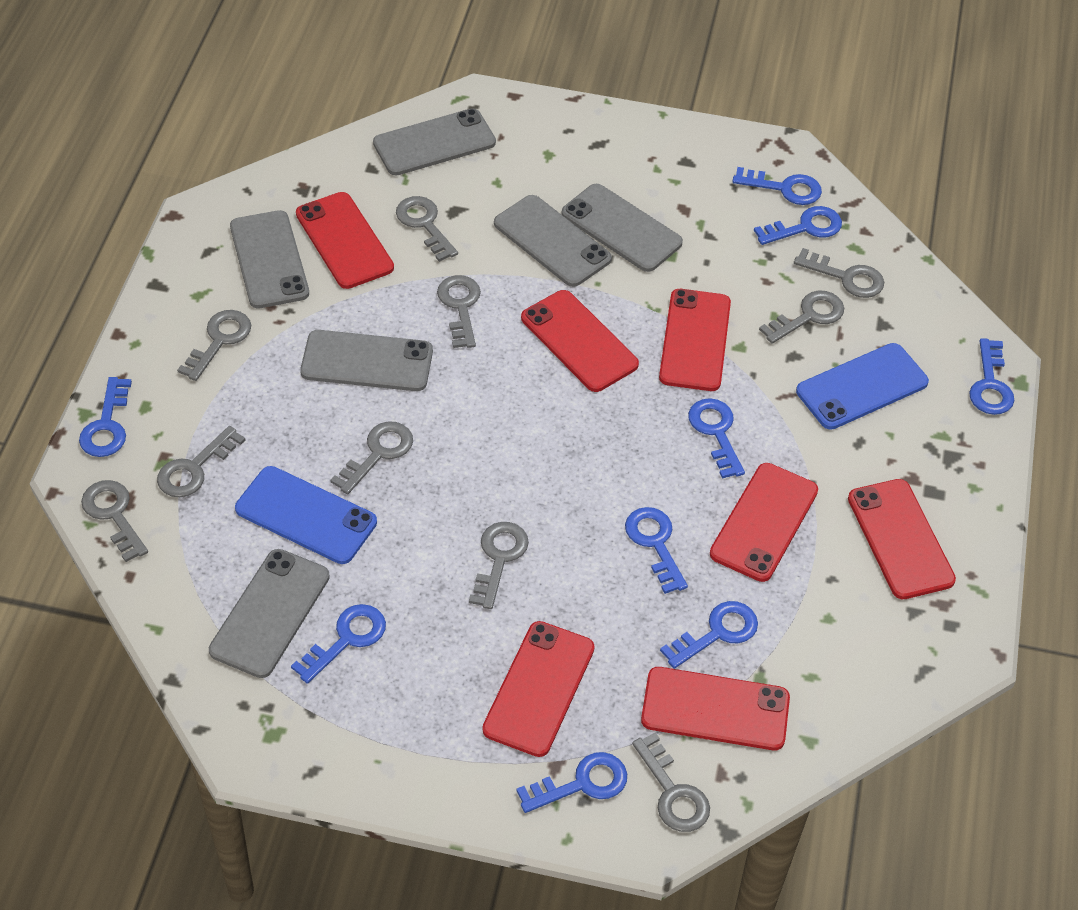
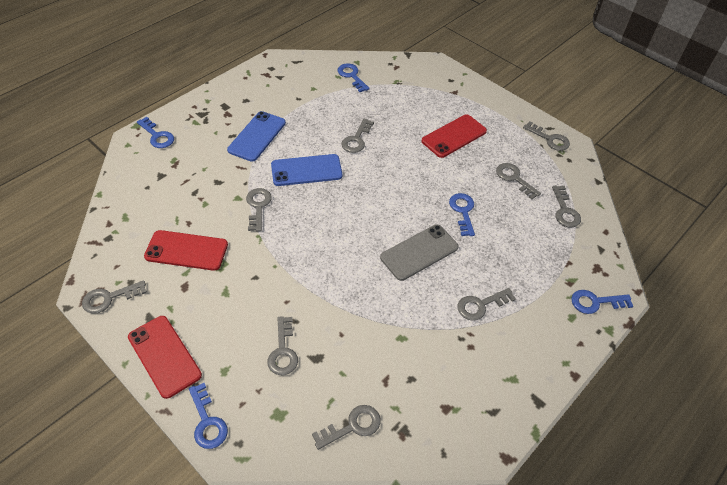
blue key: [79,377,132,457] [291,604,386,684] [516,752,627,813] [625,507,688,594] [660,601,758,669] [688,398,745,479] [732,167,822,205] [754,206,842,245] [969,338,1014,415] = 9 -> [137,117,174,148] [189,383,228,449] [337,63,370,92] [449,193,475,236] [571,290,633,314] = 5
grey key: [81,480,148,562] [157,426,245,497] [177,310,251,381] [330,421,413,494] [396,196,458,262] [437,275,481,348] [469,522,529,609] [632,732,710,832] [759,291,844,344] [794,248,884,298] = 10 -> [82,280,147,314] [246,188,272,231] [267,316,298,375] [312,405,381,450] [342,119,374,153] [457,288,516,321] [496,163,541,199] [523,121,570,151] [552,185,581,227] = 9
grey phone: [209,549,330,678] [230,210,309,308] [300,330,433,391] [373,108,496,175] [494,195,612,287] [561,184,683,272] = 6 -> [380,225,459,281] = 1
red phone: [296,192,394,289] [482,621,595,757] [521,290,639,392] [641,667,790,750] [659,289,731,391] [710,463,818,582] [848,479,956,599] = 7 -> [128,316,202,399] [144,230,228,271] [422,114,487,158] = 3

